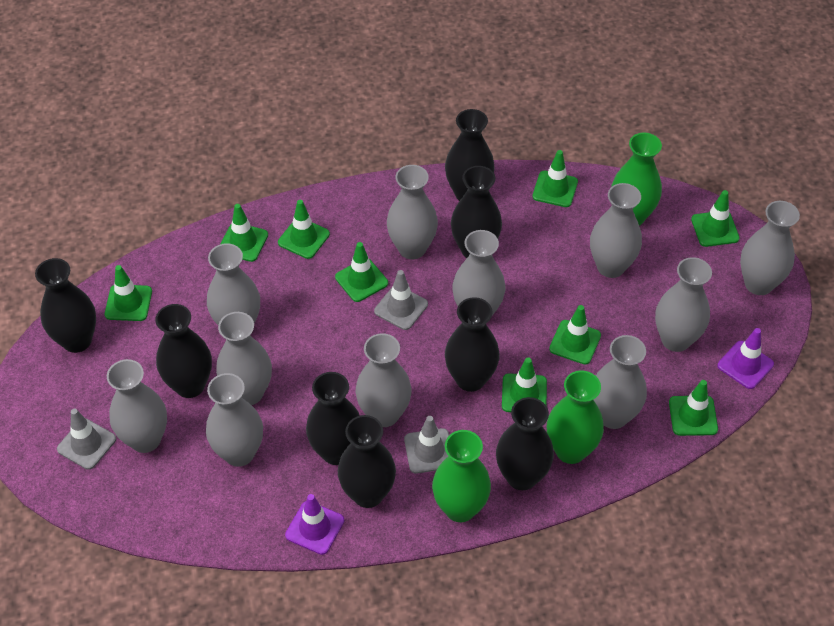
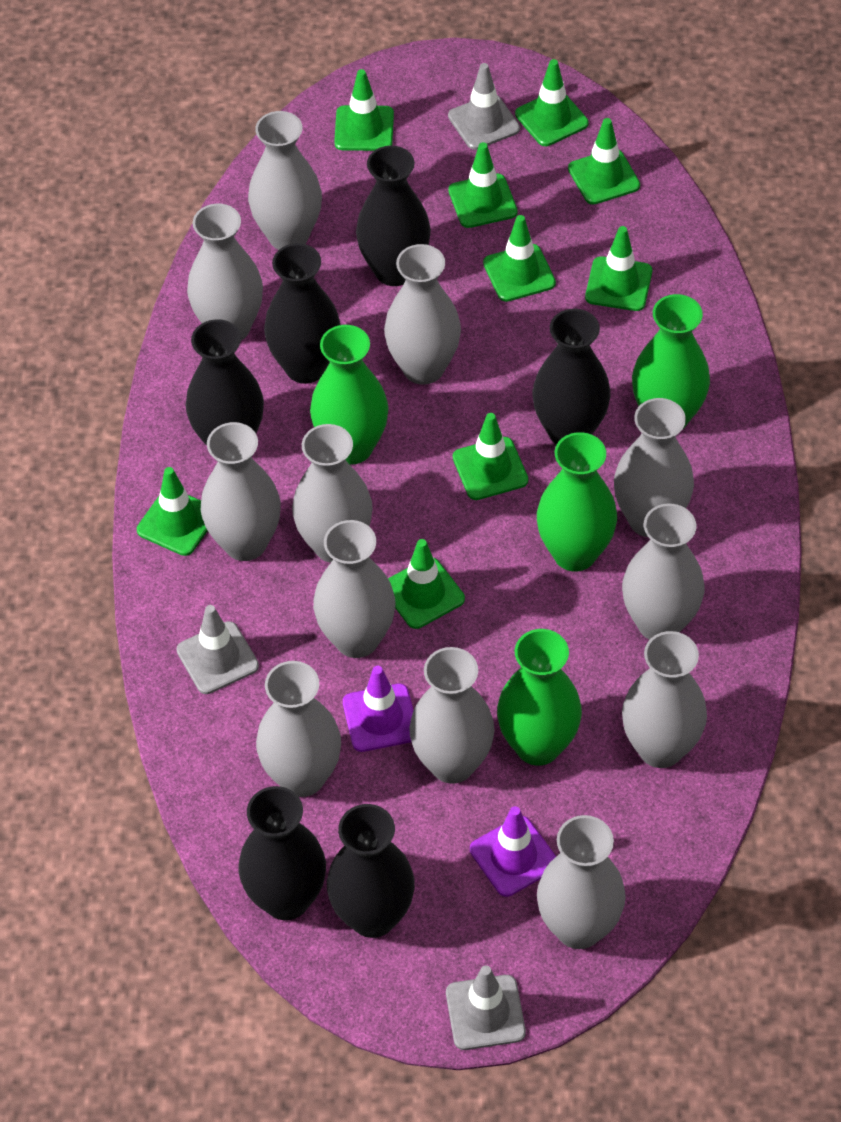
black vase: [35,258,96,353] [155,304,212,398] [306,372,360,465] [338,415,396,508] [445,109,495,201] [445,297,500,392] [451,166,502,258] [496,397,554,490] = 8 -> [186,319,264,445] [239,786,326,920] [264,243,341,384] [327,804,415,938] [356,146,431,286] [532,309,611,445] = 6
green vase: [432,430,491,522] [547,370,604,464] [611,133,662,226] = 3 -> [310,325,389,465] [497,629,582,766] [537,432,617,571] [632,294,710,430] = 4
grey vase: [107,359,167,453] [206,373,263,467] [207,243,260,325] [216,312,272,405] [356,333,412,427] [387,165,438,259] [452,230,505,315] [590,183,642,278] [593,335,647,429] [655,257,712,352] [740,201,800,295] = 11 -> [187,204,263,340] [201,422,281,561] [248,111,322,250] [256,661,341,797] [292,424,373,563] [313,520,395,658] [384,244,461,385] [409,647,495,784] [537,815,626,949] [614,398,694,537] [622,503,704,640] [622,631,707,768] = 12

